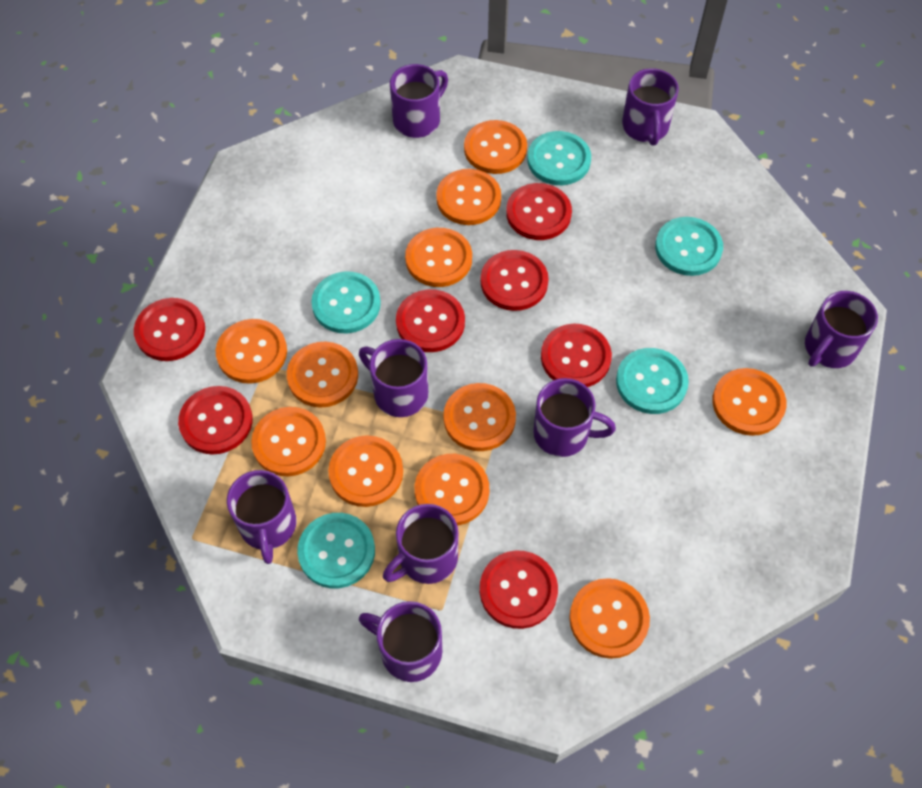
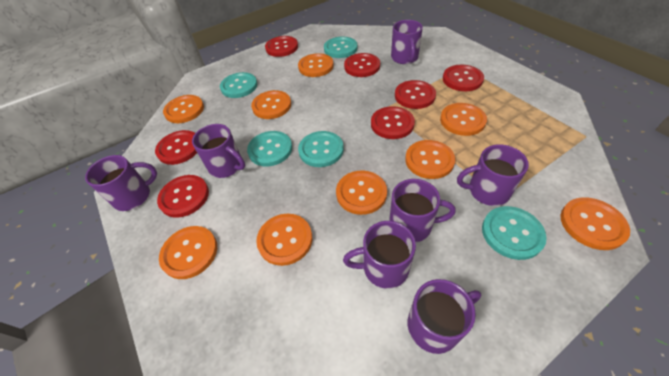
orange button: [216,319,287,384] [251,407,326,477] [287,342,358,408] [328,435,403,507] [405,228,472,287] [415,454,489,526] [436,169,501,225] [443,383,516,451] [464,120,527,174] [569,578,650,659] [712,368,786,436] = 11 -> [159,226,217,279] [163,95,204,123] [251,90,291,119] [256,214,312,266] [298,53,334,77] [336,170,387,215] [405,140,455,179] [440,103,487,136] [560,197,630,250] = 9
purple mug: [227,470,296,564] [359,339,428,417] [359,601,442,682] [383,504,458,584] [390,64,448,138] [533,378,616,457] [622,68,679,146] [805,291,878,368] = 8 -> [85,155,157,211] [192,124,245,178] [343,221,416,289] [389,179,456,242] [391,20,423,64] [408,279,481,354] [457,144,529,206] = 7

